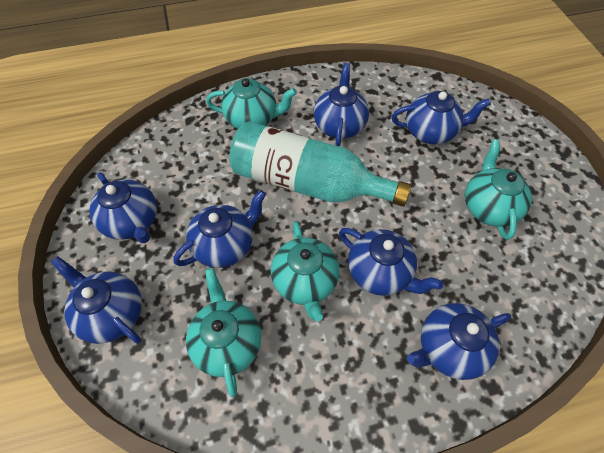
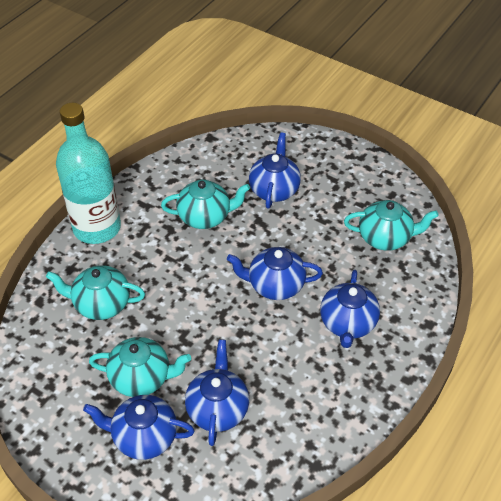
blue teapot: [51,256,142,344] [89,172,157,243] [173,190,266,268] [314,63,369,146] [339,228,443,296] [392,91,491,144] [407,303,511,380] = 7 -> [83,395,195,460] [185,339,249,446] [227,247,323,300] [249,133,301,209] [320,270,380,348] = 5

